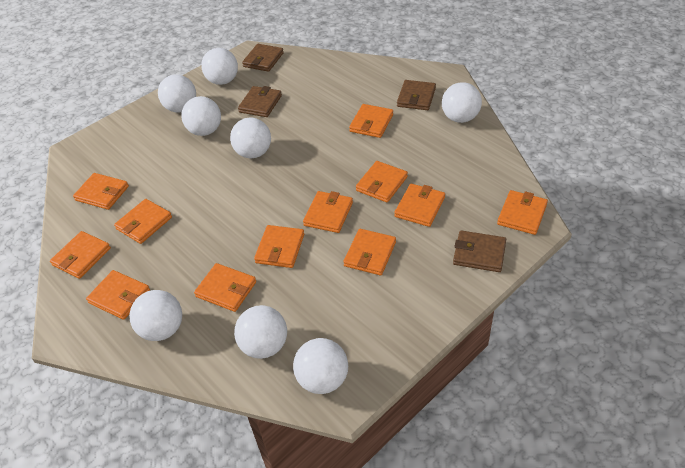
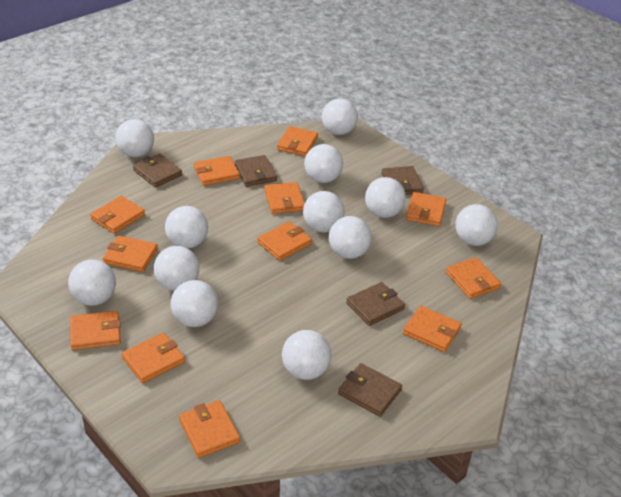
brown wallet: [238,86,282,117] [242,44,284,72] [397,80,436,110] [453,231,506,272] = 4 -> [133,153,182,188] [235,155,277,187] [338,363,402,417] [346,282,405,326] [381,166,424,195] = 5
white ball: [129,290,182,341] [158,74,196,113] [181,96,221,136] [201,48,238,85] [230,117,271,159] [234,305,287,359] [293,338,348,394] [442,82,482,123] = 8 -> [68,260,116,306] [115,119,154,157] [154,246,199,291] [165,206,208,249] [171,280,218,327] [282,330,331,380] [303,191,345,233] [304,144,343,183] [322,99,358,135] [329,216,372,259] [365,177,406,218] [455,204,498,246] = 12

